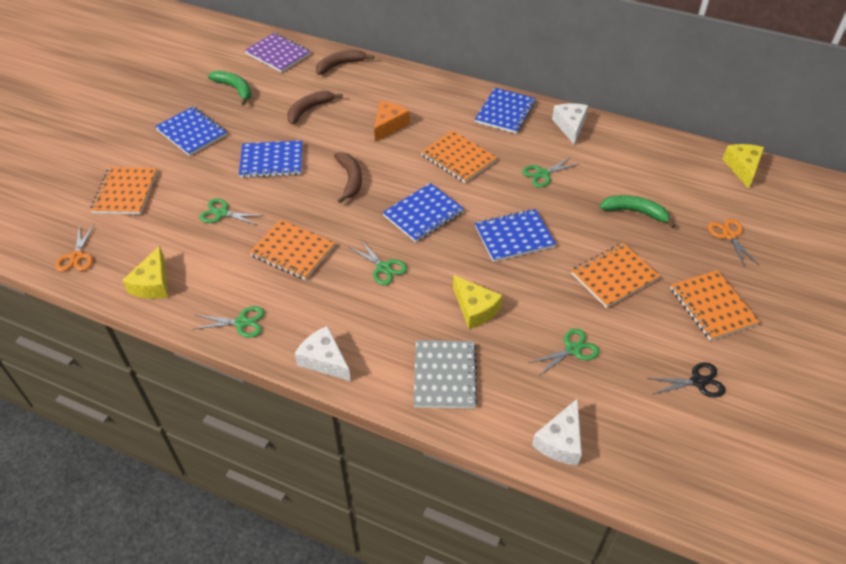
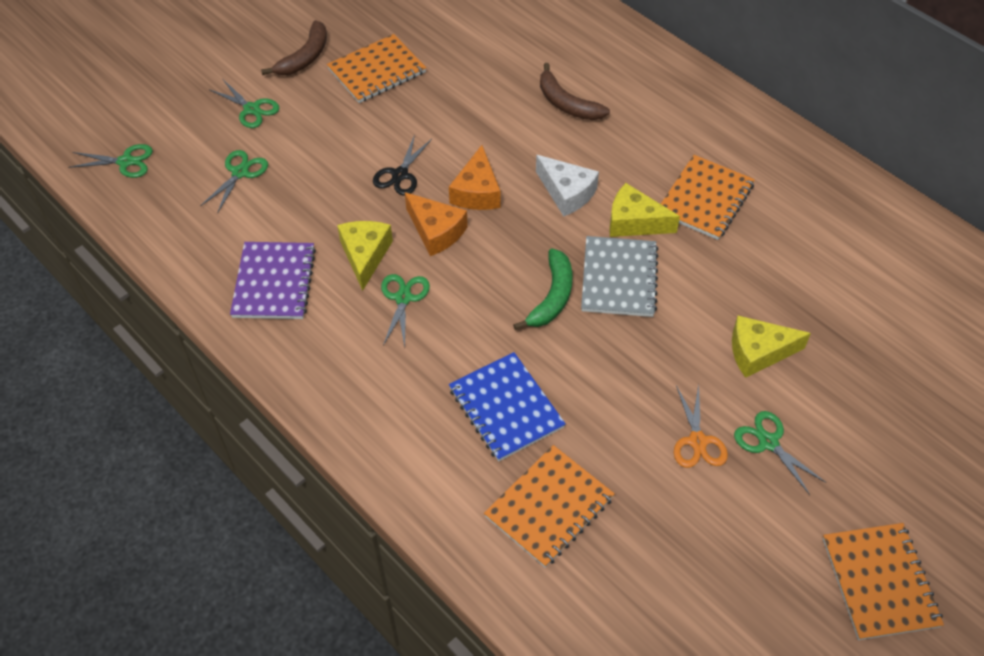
blue notebook: [155,107,227,156] [239,140,302,178] [382,183,464,242] [475,88,536,134] [475,209,556,262] = 5 -> [449,352,566,461] = 1
brown banana: [287,91,343,125] [316,49,374,75] [334,152,362,204] = 3 -> [261,20,327,75] [540,63,610,120] = 2
green banana: [208,70,251,105] [600,195,675,228] = 2 -> [513,248,573,330] = 1
orange cheese: [374,101,410,142] = 1 -> [405,192,468,256] [449,145,501,210] = 2
orange notebook: [90,167,157,214] [249,219,335,280] [421,131,497,183] [571,243,660,308] [670,270,760,341] = 5 -> [327,34,426,103] [484,445,615,568] [661,155,755,240] [823,523,944,640] = 4
orange scissors: [55,224,94,272] [708,219,759,267] = 2 -> [674,384,728,468] = 1
white cheese: [295,326,351,381] [532,398,582,465] [552,103,588,145] = 3 -> [536,155,599,216] = 1

